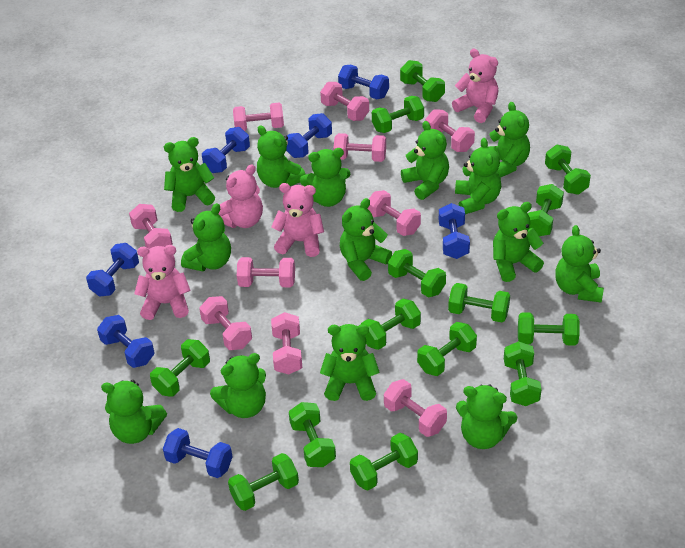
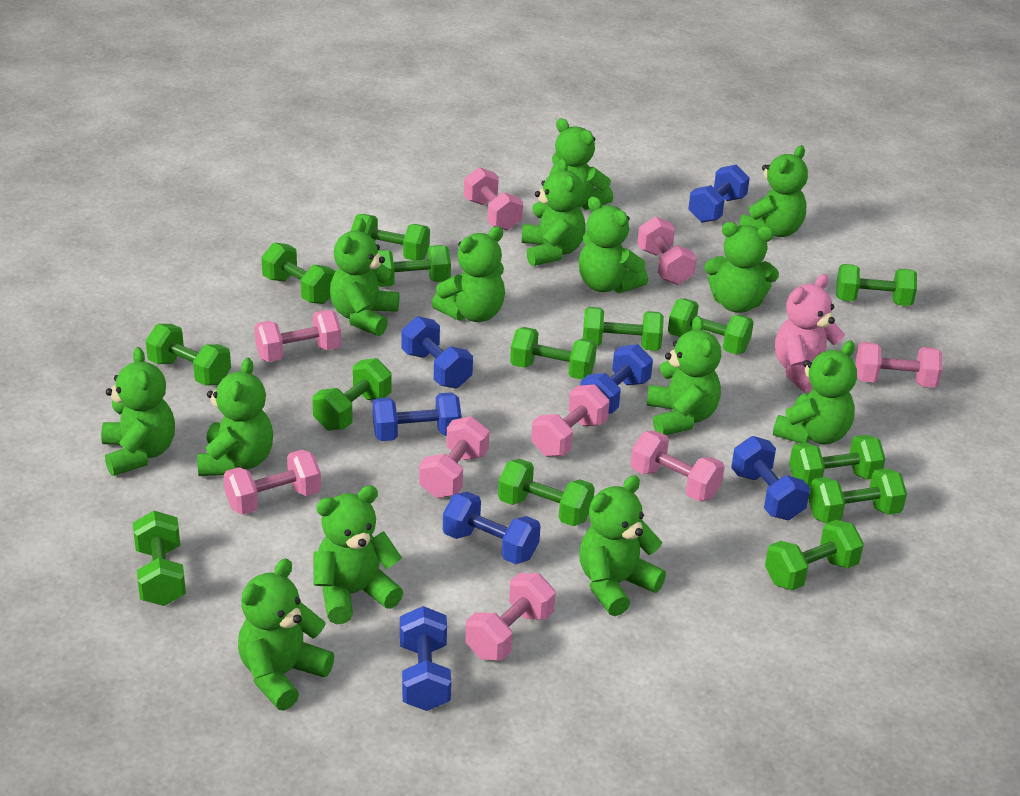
pink dumbbell: [129,204,173,249] [199,296,252,350] [233,103,284,131] [237,257,295,287] [271,312,302,374] [320,82,369,121] [333,133,386,162] [367,190,421,236] [384,379,447,437] [425,109,475,152] = 10 -> [224,450,321,515] [254,310,341,362] [419,416,489,498] [464,167,523,231] [465,573,556,661] [531,384,610,457] [631,431,725,501] [637,217,697,285] [856,342,942,388] = 9
pink teddy bear: [134,245,191,320] [218,164,263,228] [271,183,324,257] [452,49,498,123] = 4 -> [775,274,845,394] = 1

